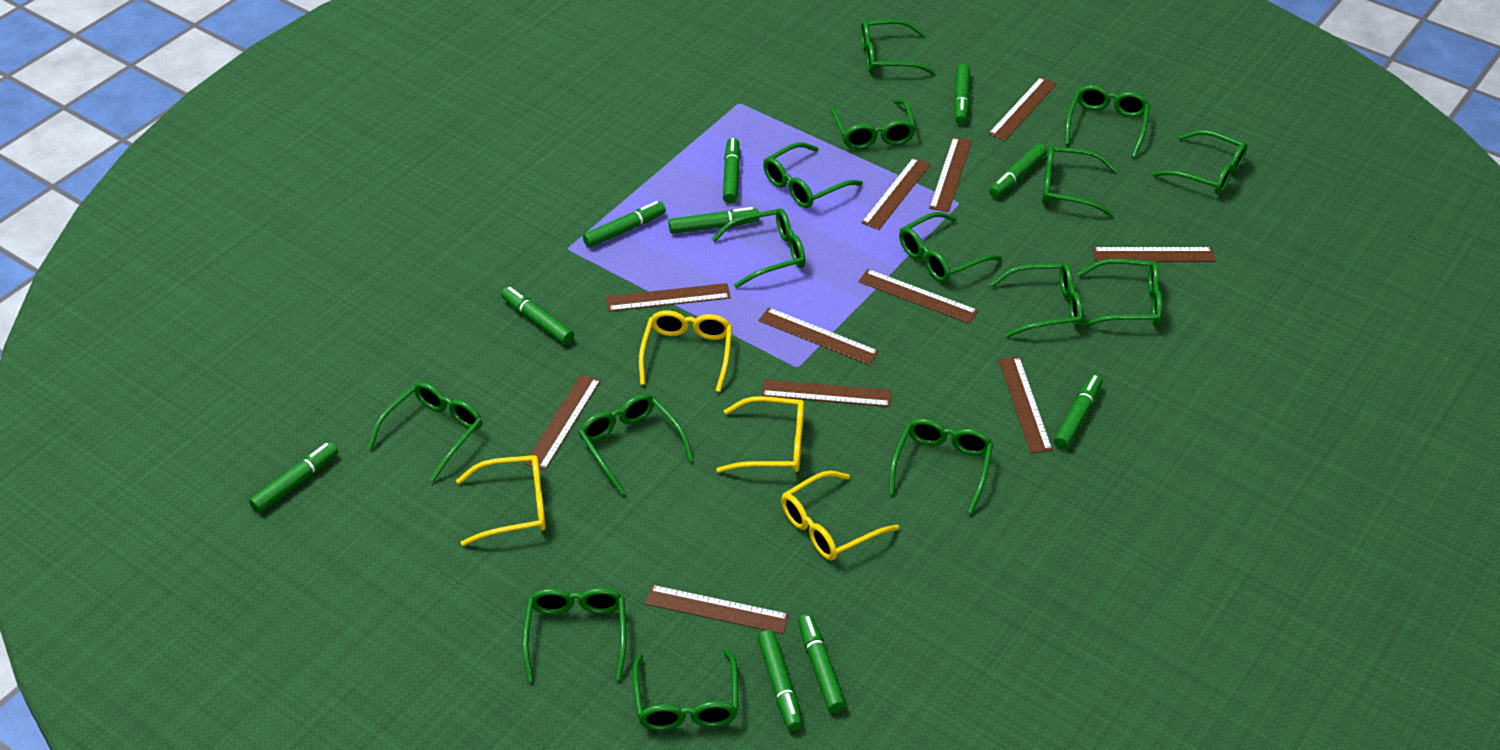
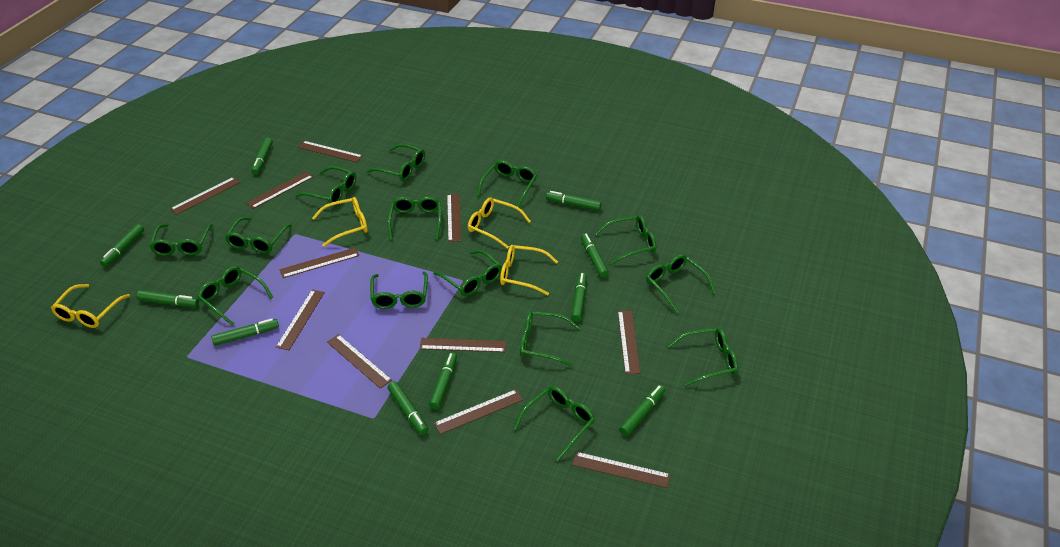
green glasses: [368,382,482,482] [522,588,626,682] [579,394,693,495] [632,648,739,730] [712,208,805,288] [763,142,863,208] [830,99,916,149] [861,19,935,74] [889,418,993,514] [899,212,1002,282] [990,263,1083,338] [1042,145,1117,217] [1065,85,1150,158] [1078,259,1162,327] [1152,130,1247,195] = 15 -> [149,223,213,256] [198,266,273,326] [225,217,292,254] [295,166,356,203] [366,144,425,181] [370,271,428,309] [388,196,441,240] [433,250,502,296] [477,160,537,207] [514,386,595,461] [520,311,580,367] [595,215,656,264] [646,254,716,313] [668,328,738,386] = 14

